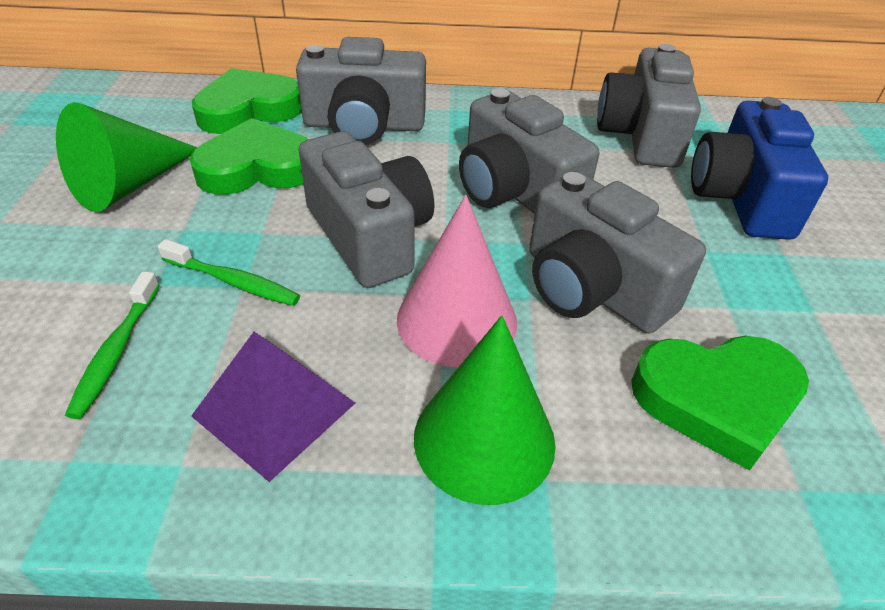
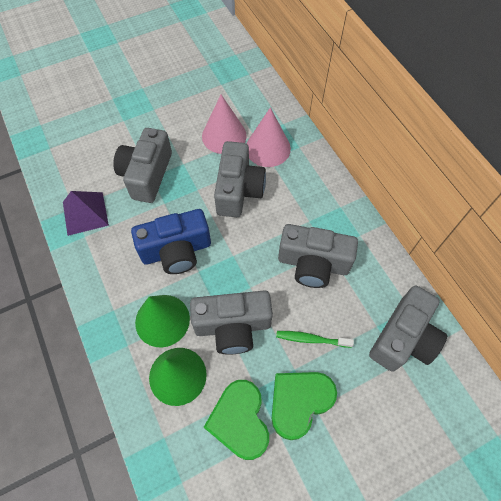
green heart: [190,118,309,195] [192,68,302,134] [631,336,809,471] = 3 -> [204,380,269,460] [272,372,337,440] = 2
green toothbrush: [65,271,160,419] [157,239,300,306] = 2 -> [276,331,354,348] = 1
pink cone: [397,195,517,367] = 1 -> [202,94,247,154] [246,107,291,167] = 2

